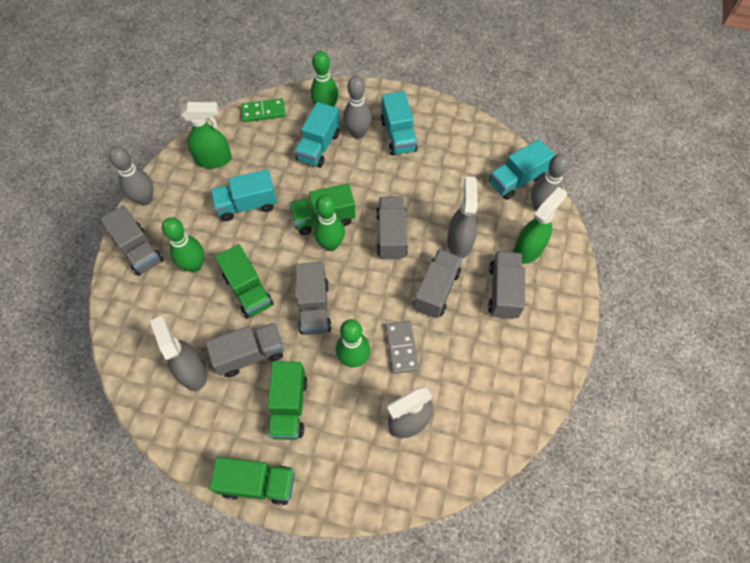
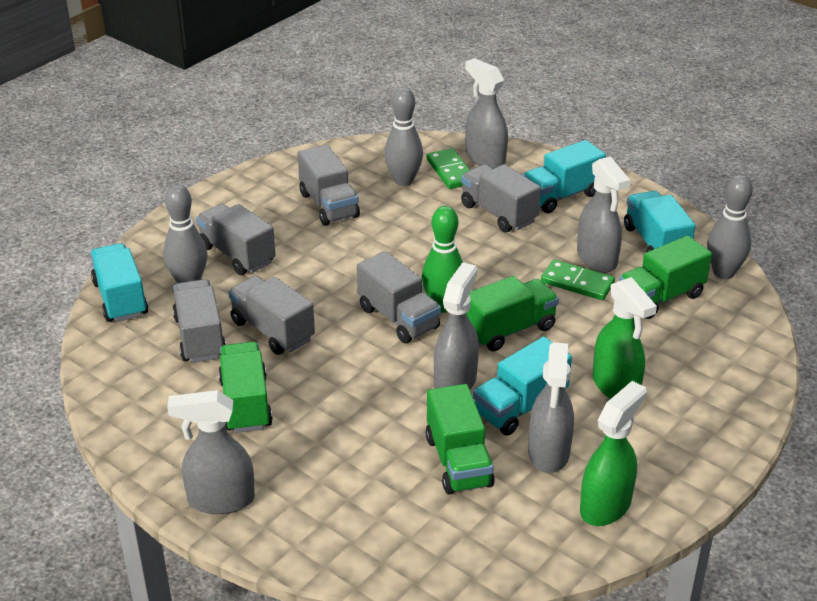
green bowling pin: [162,218,204,272] [310,51,338,107] [313,195,345,251] [336,319,370,368] = 4 -> [422,206,463,313] = 1
green domino: [241,98,285,122] = 1 -> [427,148,470,189] [541,259,615,300] = 2
grey domino: [385,321,419,374] = 1 -> none = 0
grey spray bottle: [150,316,207,391] [387,387,433,438] [447,177,478,258] = 3 -> [167,390,255,514] [434,262,479,390] [465,58,508,169] [528,342,574,473] [577,156,630,273] = 5

